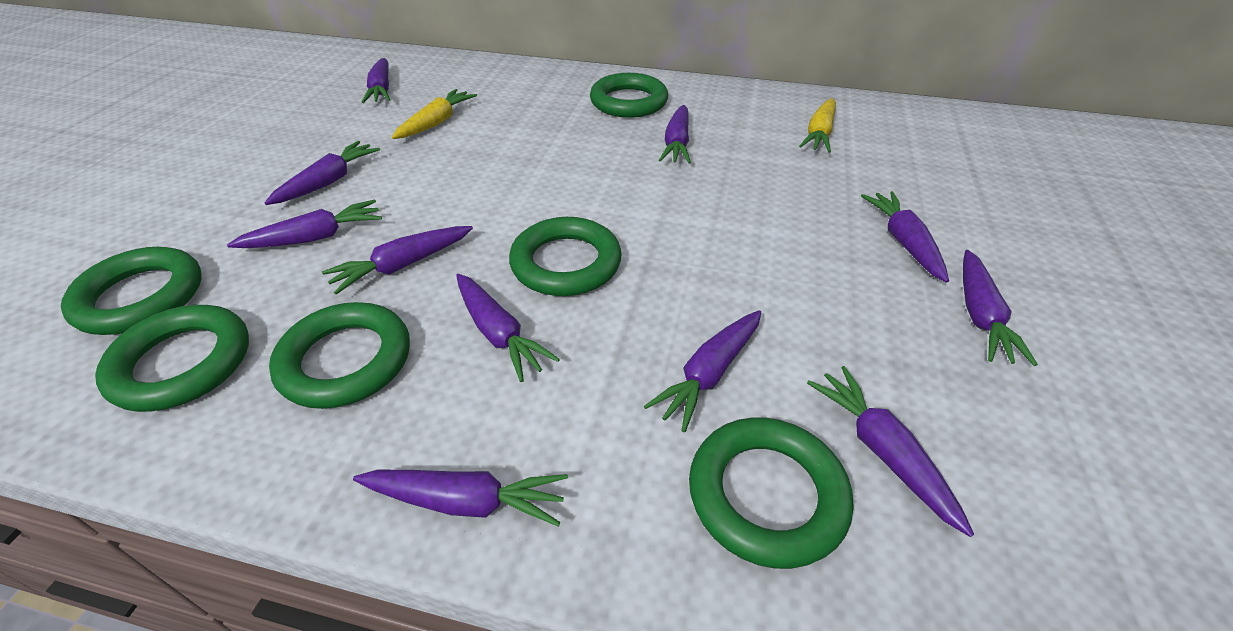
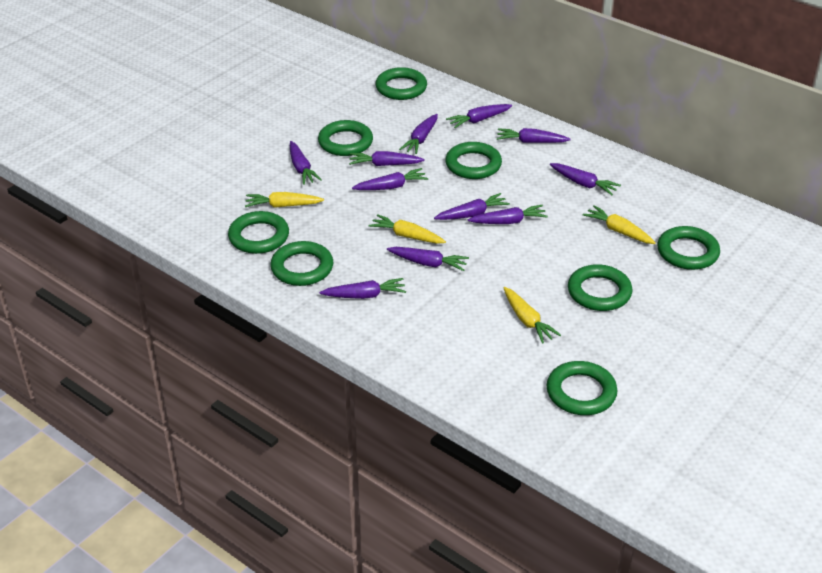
green ring: [61,247,202,335] [95,305,249,412] [269,302,410,409] [509,217,622,296] [590,73,668,118] [689,417,853,569] = 6 -> [228,211,289,254] [271,241,333,286] [318,120,373,156] [376,67,427,100] [445,142,502,179] [546,361,617,415] [568,264,632,311] [657,226,720,270] = 8
yellow carrot: [392,89,477,139] [799,98,836,153] = 2 -> [245,192,324,208] [369,214,446,244] [503,287,561,343] [583,205,656,244] = 4

